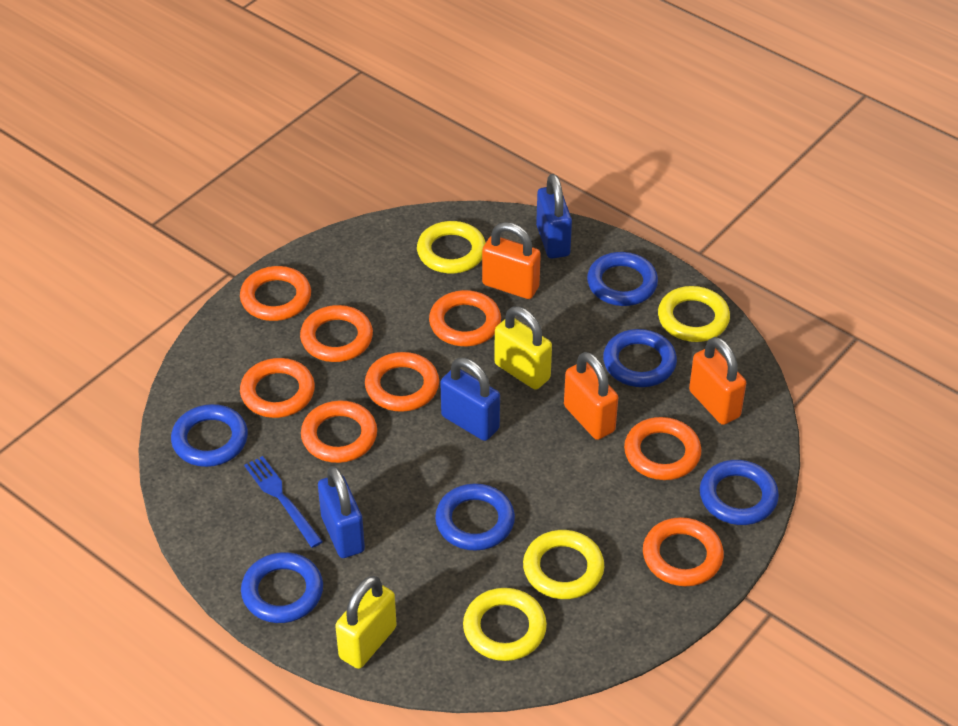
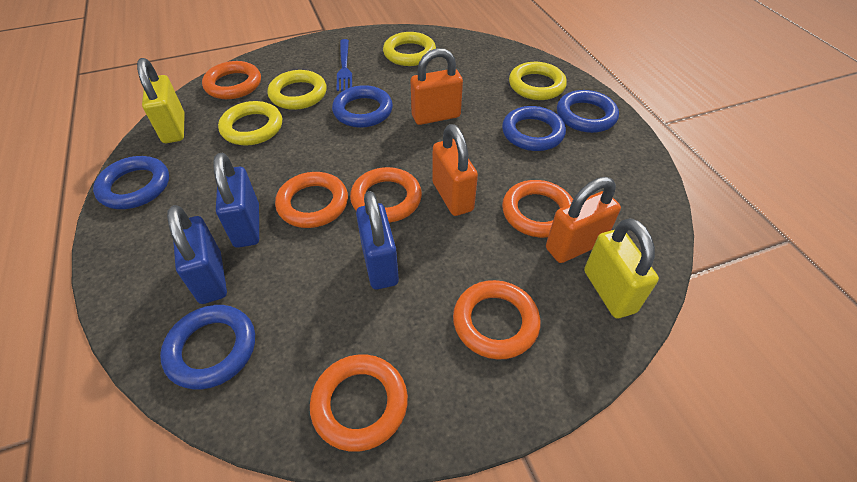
blue ring: [171,404,248,467] [241,552,323,623] [435,483,515,551] [587,252,658,306] [603,329,677,387] [700,460,779,525] = 6 -> [93,156,169,209] [160,305,255,389] [332,85,393,128] [502,106,566,151] [557,90,619,133] = 5
orange ring: [240,266,311,321] [240,358,315,418] [300,305,373,362] [301,400,377,463] [365,352,439,412] [429,290,501,346] [624,417,702,480] [643,517,724,586] = 8 -> [202,61,261,99] [275,172,348,228] [310,354,408,452] [350,167,422,223] [453,280,540,360] [502,180,573,238] = 6

